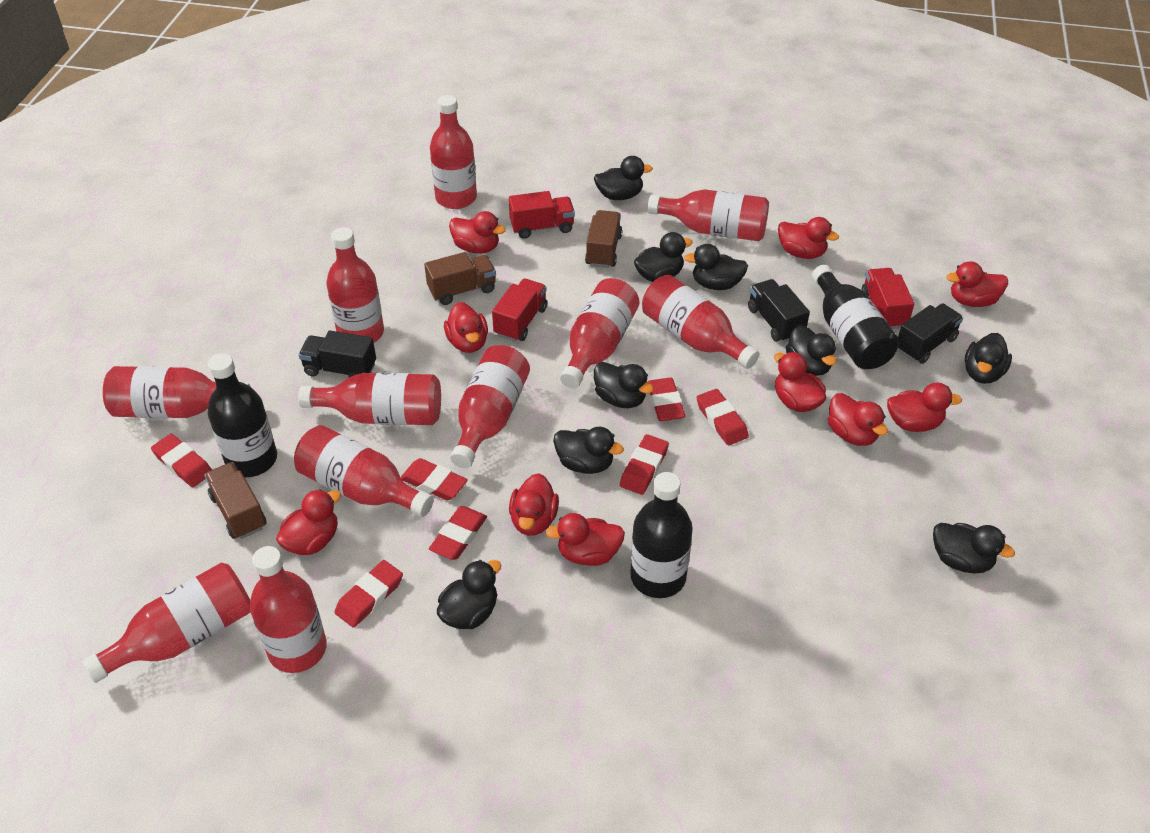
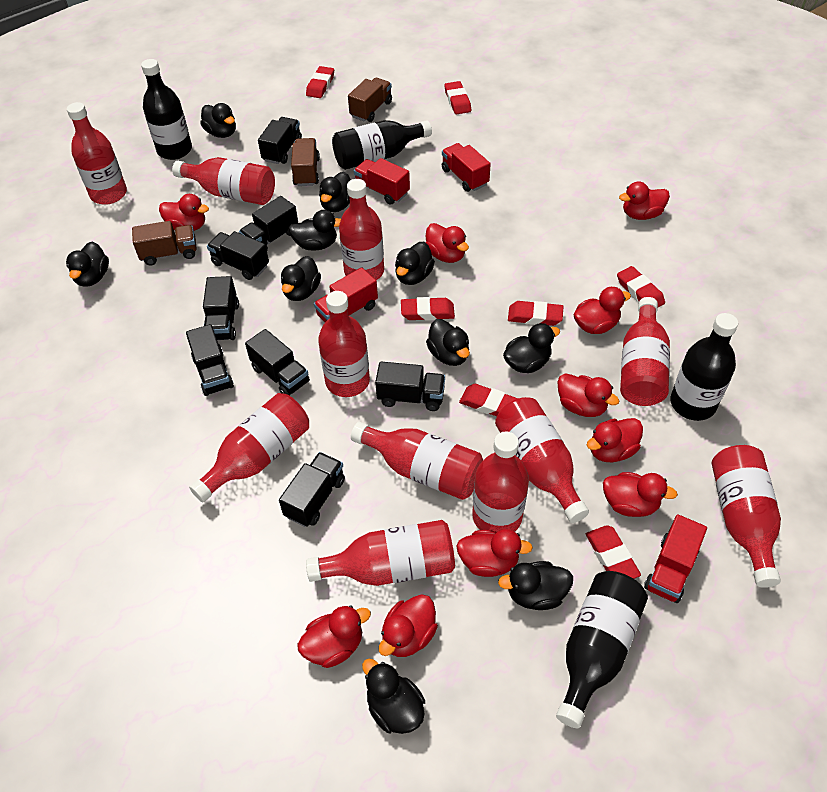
black bottle: [208,353,277,477] [630,472,693,598] [812,265,899,369] = 3 -> [141,59,192,160] [332,120,432,170] [556,571,648,728] [670,313,738,421] = 4
black duck: [437,560,501,629] [553,427,624,474] [594,156,653,200] [594,362,654,408] [634,232,693,282] [684,244,748,290] [786,325,836,376] [933,523,1015,573] [965,333,1012,384] = 9 -> [66,242,109,287] [200,103,236,138] [281,256,321,301] [288,210,341,251] [319,172,351,212] [362,659,425,734] [395,242,435,285] [426,319,470,366] [498,561,573,610] [503,323,560,373] = 10
black truck: [299,330,376,378] [748,279,810,342] [898,304,963,364] = 3 -> [186,324,234,396] [203,276,239,340] [207,231,269,280] [239,196,298,250] [245,329,310,396] [258,117,302,164] [279,452,345,527] [375,362,445,411] = 8
red truck: [492,278,547,342] [509,191,575,239] [861,268,914,329] = 3 -> [314,267,378,322] [354,158,410,205] [442,143,491,192] [644,514,707,603] = 4

